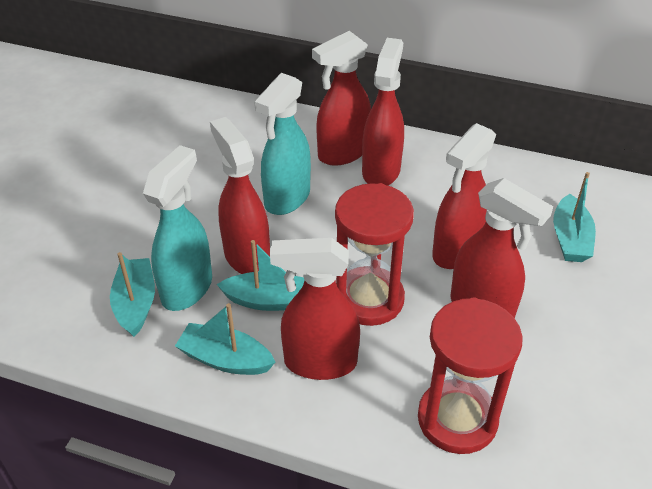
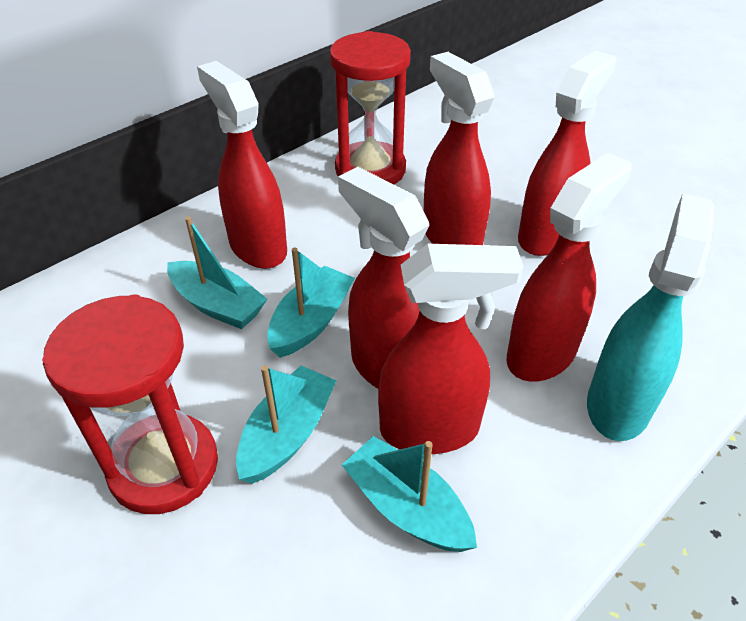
turquoise spray bottle: [143,145,212,311] [254,73,311,215] = 2 -> [587,193,714,441] = 1

